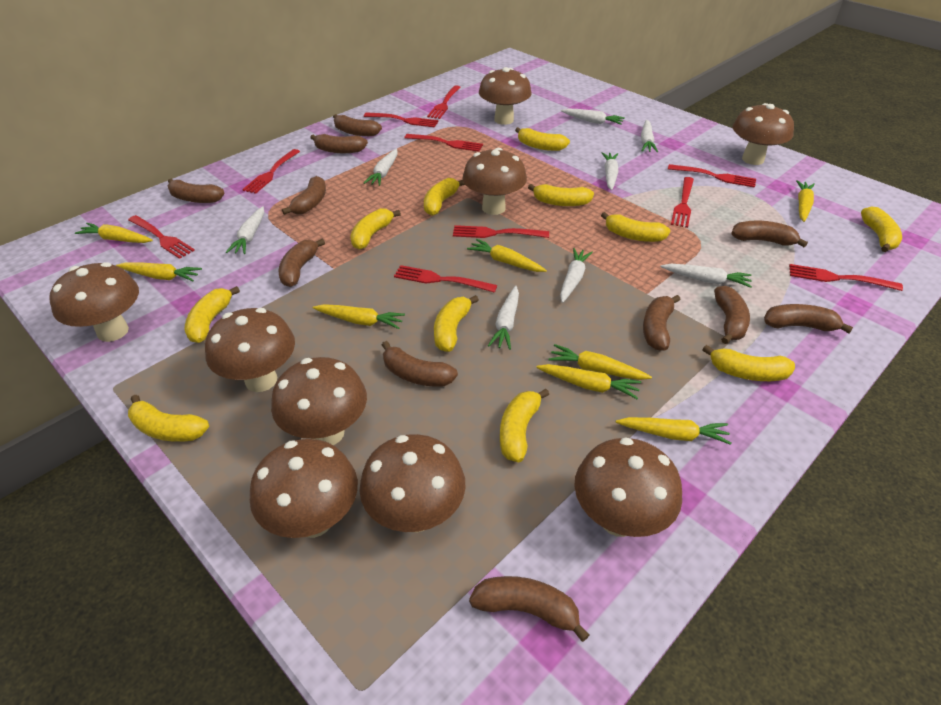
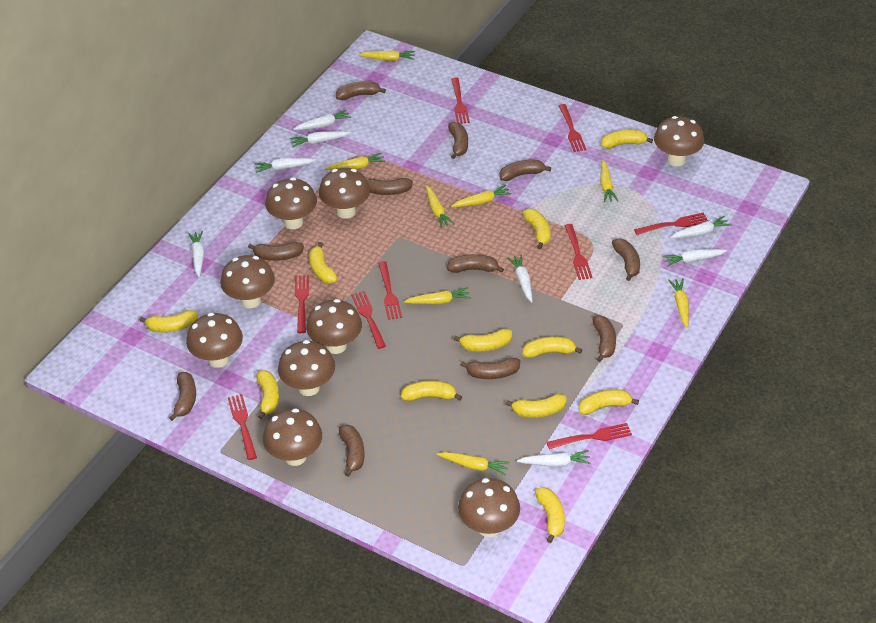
red fork: [128,215,195,259] [242,149,300,194] [364,112,439,127] [394,265,497,293] [404,134,483,152] [427,85,461,119] [453,225,549,238] [668,164,756,188] [671,177,694,228] [789,264,903,291] = 10 -> [228,394,257,460] [295,275,309,333] [351,291,386,349] [378,261,402,320] [451,77,470,124] [546,423,632,449] [559,104,586,152] [564,224,593,280] [634,213,708,235] = 9

